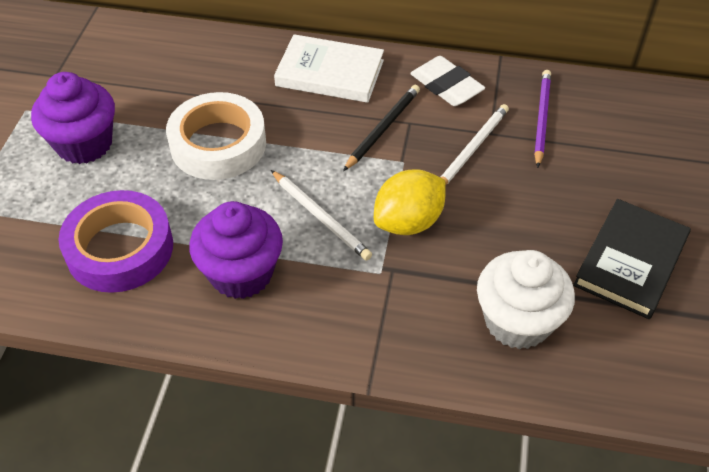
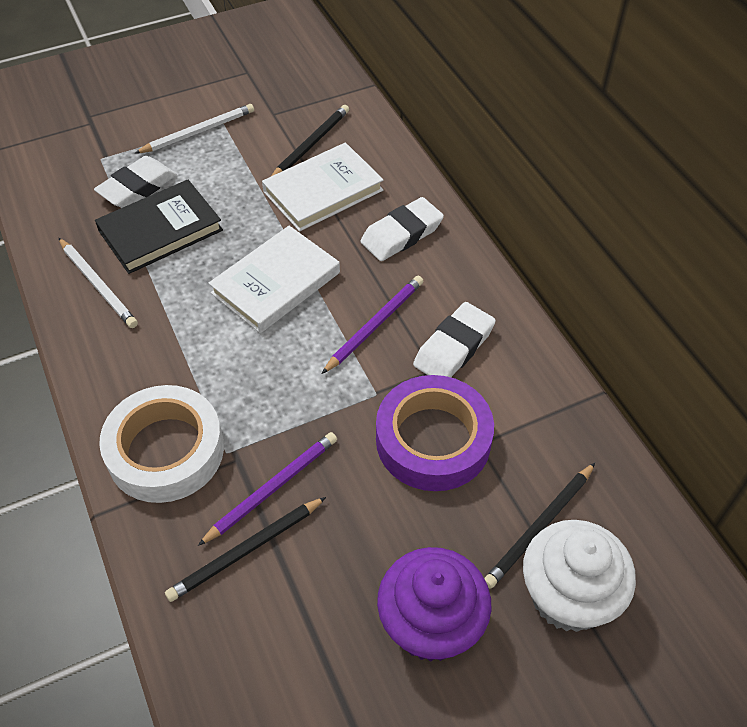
black pencil: [343,85,420,171] = 1 -> [165,497,326,602] [272,105,349,176] [484,463,595,589] = 3
purple cupcake: [31,72,115,164] [189,201,283,299] = 2 -> [377,547,492,662] = 1
purple pencil: [534,70,551,168] = 1 -> [198,432,337,546] [322,276,423,374] = 2
white book: [274,34,384,103] = 1 -> [209,226,340,333] [262,143,384,232] = 2
white eraser: [410,56,485,106] = 1 -> [94,156,177,208] [360,197,444,261] [413,302,496,377] = 3
yellow lemon: [374,169,446,235] = 1 -> none = 0

